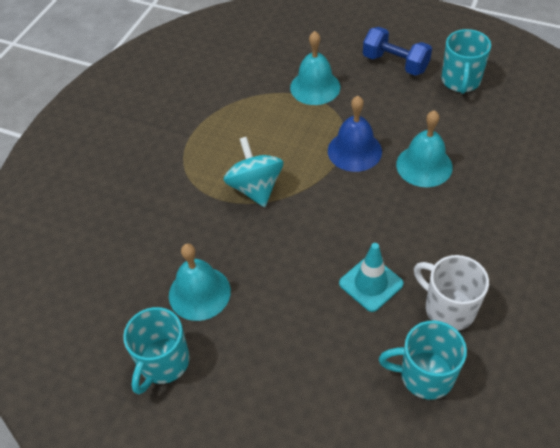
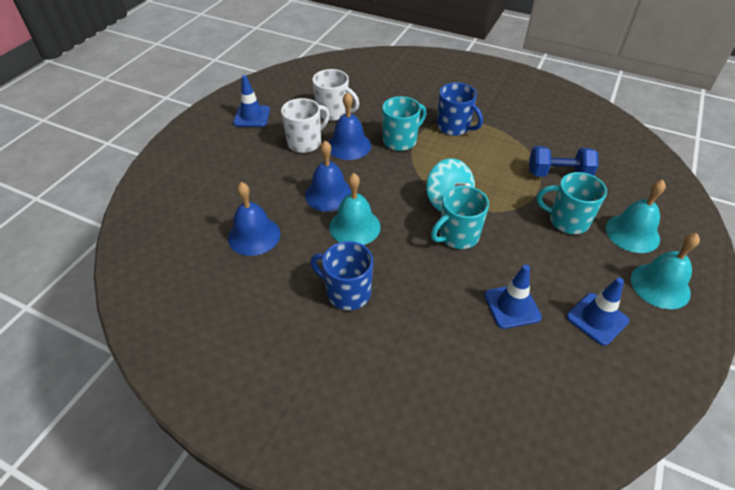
blue bell: [328,96,382,172] = 1 -> [228,182,280,256] [305,141,351,212] [329,92,371,160] = 3
blue mug: none = 0 -> [310,241,373,310] [437,83,483,136] = 2
blue traffic cone: none = 0 -> [233,75,270,127] [484,265,542,329] [567,278,629,346] = 3
turquoise traffic cone: [339,243,403,312] = 1 -> none = 0
white mug: [414,255,489,331] = 1 -> [281,98,330,153] [312,69,359,121] = 2

